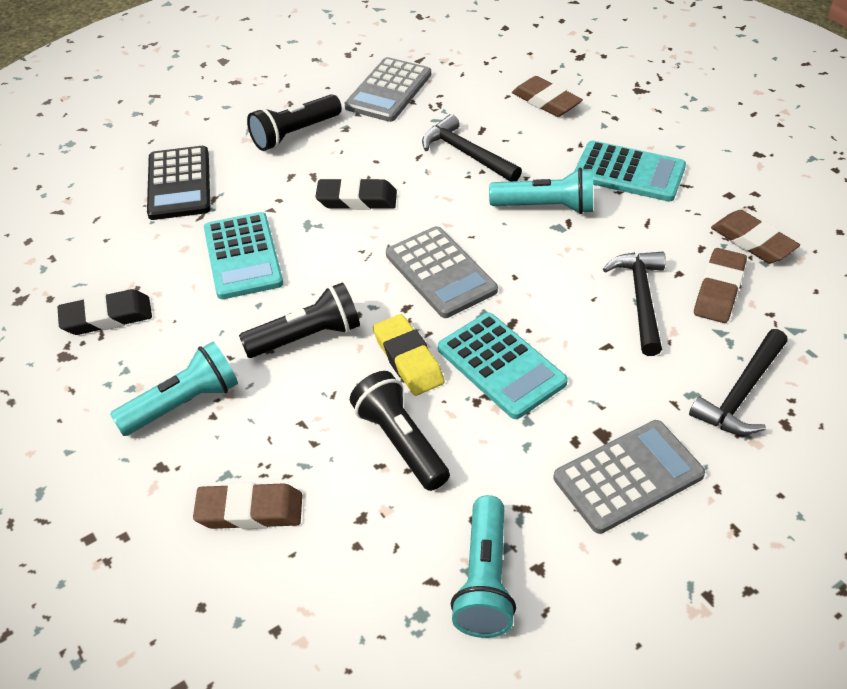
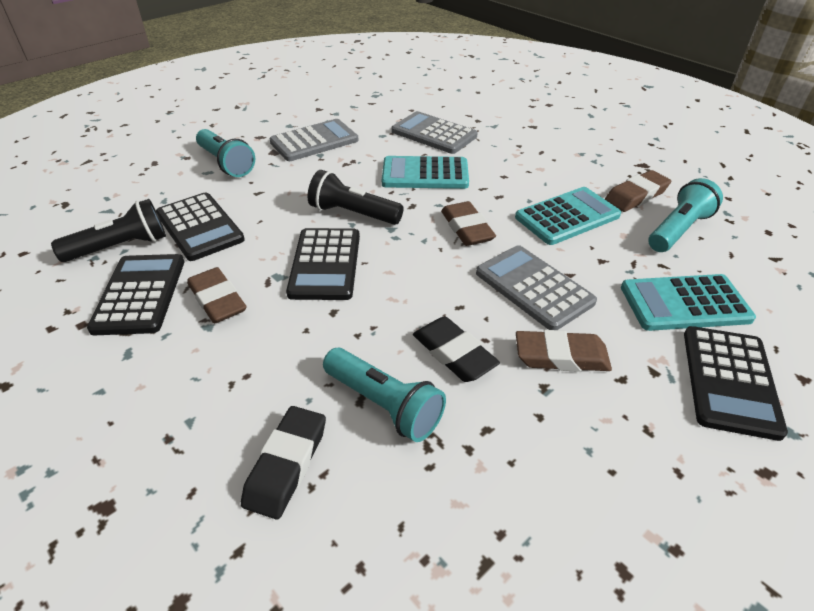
black calculator: [147,146,211,220] = 1 -> [87,254,184,335] [156,192,245,261] [286,228,360,300] [684,326,788,441] = 4
black flashlight: [239,282,360,358] [247,94,342,151] [350,371,450,491] = 3 -> [51,199,166,262] [308,170,404,225] = 2
black hammer: [422,114,522,182] [603,252,666,356] [689,329,788,435] = 3 -> none = 0
yellow eraser: [373,314,445,396] = 1 -> none = 0

